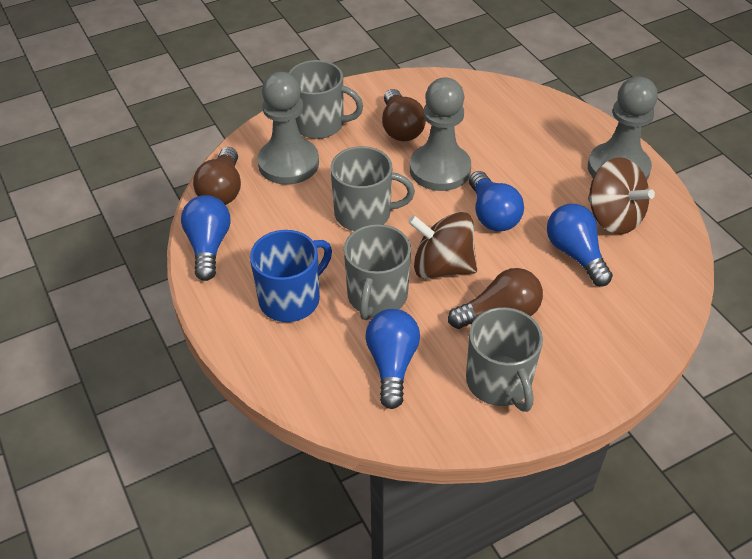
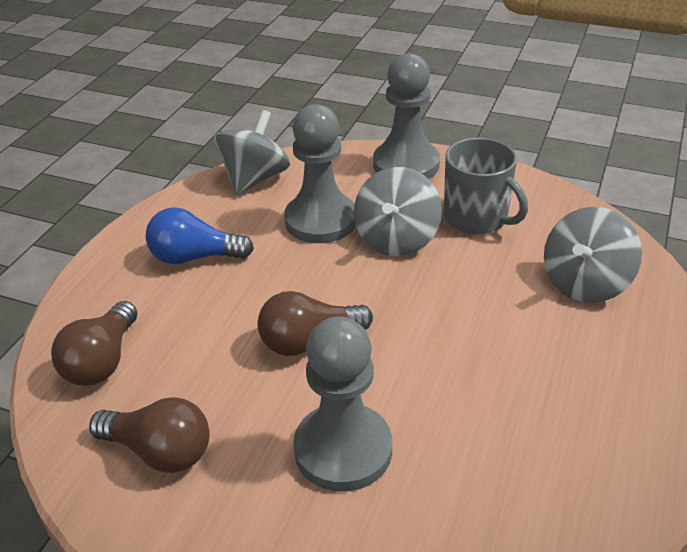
blue light bulb: [181,195,231,281] [365,309,420,409] [469,171,524,232] [547,204,613,286] = 4 -> [146,207,254,264] = 1
blue mug: [250,230,332,322] = 1 -> none = 0
brown spinning top: [408,212,477,279] [588,157,655,234] = 2 -> none = 0
grey mug: [289,60,363,139] [330,146,415,231] [344,224,411,320] [466,307,543,412] = 4 -> [444,138,528,234] = 1
grey spinning top: none = 0 -> [214,110,290,195] [354,167,442,256] [544,207,642,303] = 3

